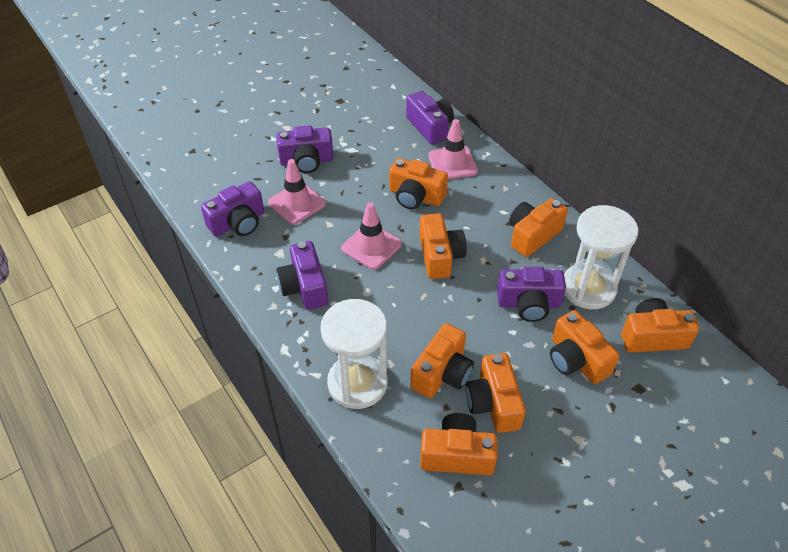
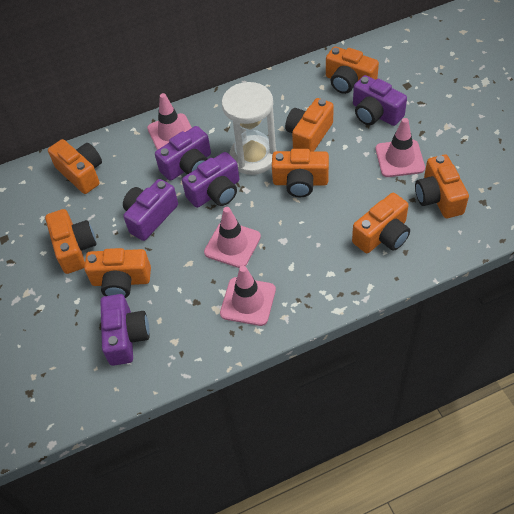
pink traffic cone: [268,159,326,225] [341,202,402,270] [428,119,478,180] = 3 -> [147,93,192,150] [204,207,261,268] [220,266,276,326] [376,118,425,177] = 4
white hourglass: [320,299,388,409] [564,205,638,309] = 2 -> [222,82,277,175] = 1

